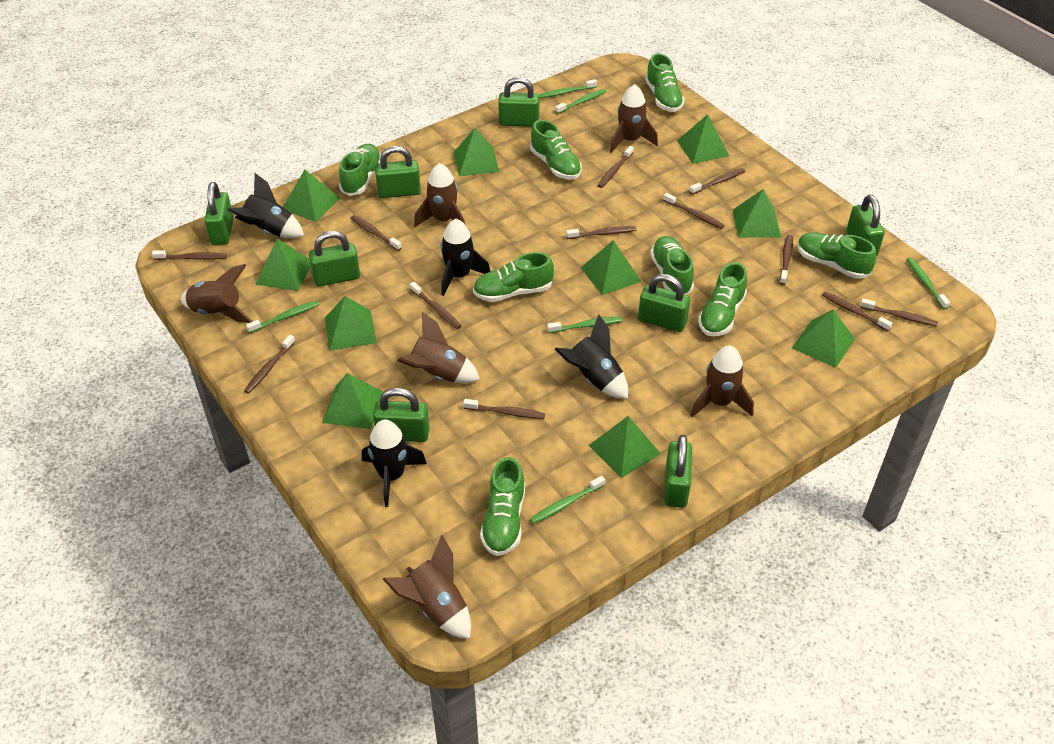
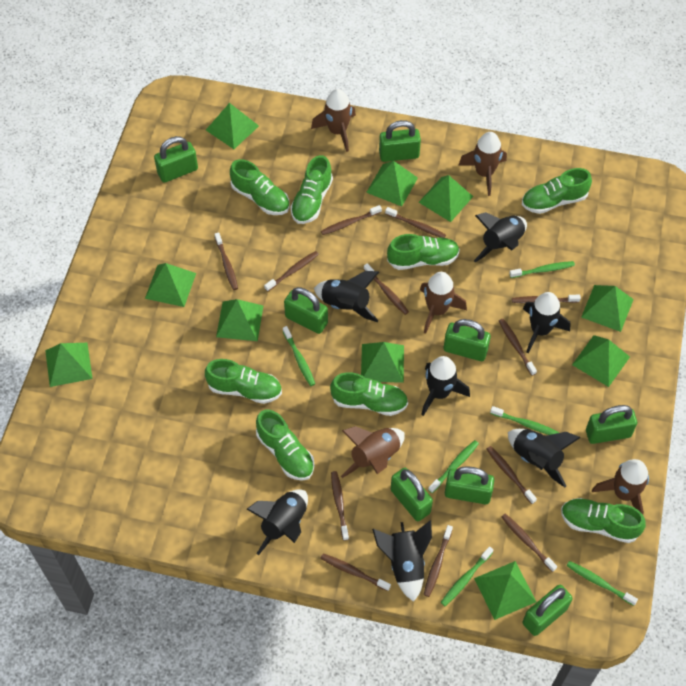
black rocket: [228,173,304,238] [362,420,427,507] [440,219,490,296] [554,314,628,399] = 4 -> [247,489,308,555] [314,271,379,322] [372,520,432,602] [421,356,470,416] [474,212,527,263] [508,429,581,487] [523,292,570,354] = 7
brown rocket: [181,264,253,323] [383,535,471,639] [397,312,480,383] [414,163,465,227] [610,84,658,153] [690,346,754,417] = 6 -> [311,89,356,152] [341,426,405,478] [420,272,467,334] [459,132,507,196] [592,459,649,514] = 5

